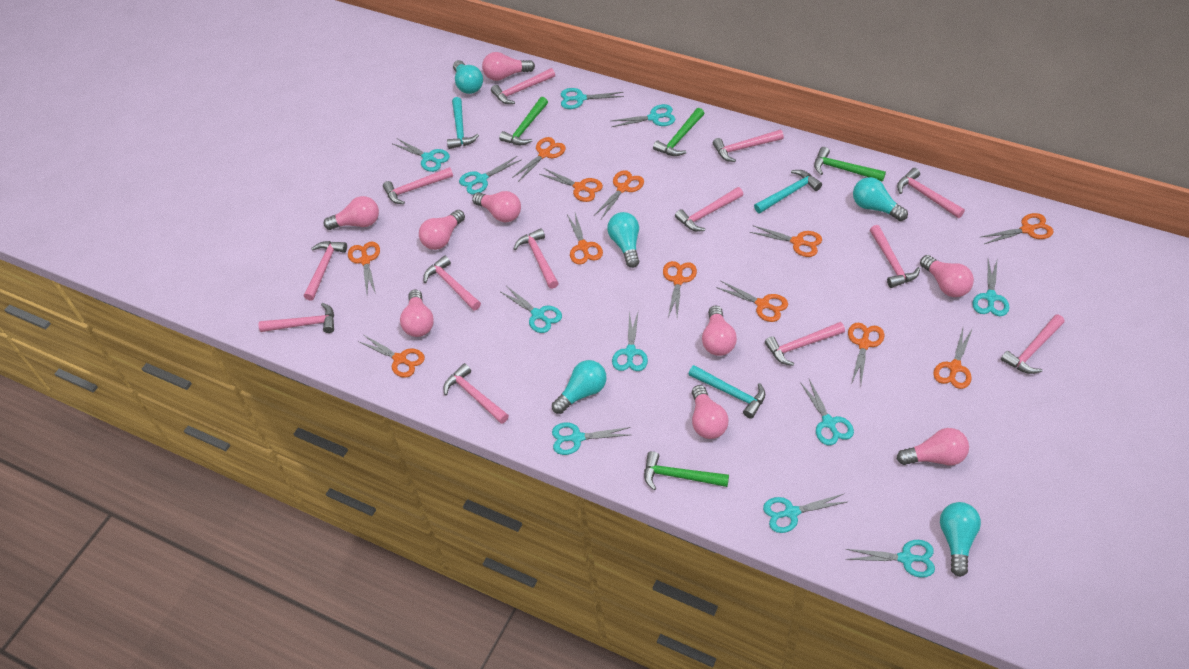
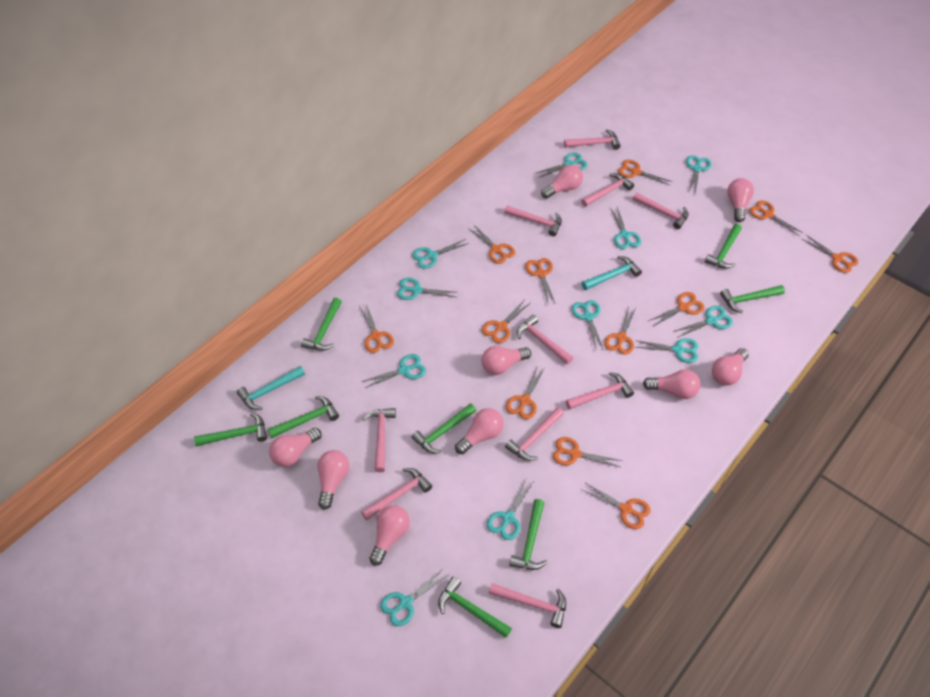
green hammer: [499,97,548,145] [644,451,729,490] [653,108,704,156] [814,147,886,182] = 4 -> [194,413,267,446] [268,396,339,438] [301,298,342,351] [412,403,476,453] [438,577,512,638] [509,499,547,570] [705,224,742,269] [720,285,785,313] = 8
pink hammer: [259,303,334,333] [304,241,347,301] [383,167,453,204] [423,255,481,311] [443,363,509,424] [491,68,555,104] [513,228,559,289] [675,187,744,232] [713,129,784,162] [765,322,845,366] [870,225,920,288] [897,168,965,218] [1001,314,1065,374] = 13 -> [361,468,432,520] [363,408,396,472] [489,583,566,628] [504,205,562,236] [505,407,564,461] [517,315,573,365] [564,129,621,150] [566,372,634,410] [581,173,634,207] [633,192,689,229] = 10
turquoise hammer: [447,97,479,149] [688,365,765,419] [754,170,822,213] = 3 -> [237,366,305,410] [582,256,642,290] = 2
turquoise light bulb: [453,60,483,94] [552,360,607,414] [607,212,639,268] [853,177,908,221] [940,502,981,577] = 5 -> none = 0

